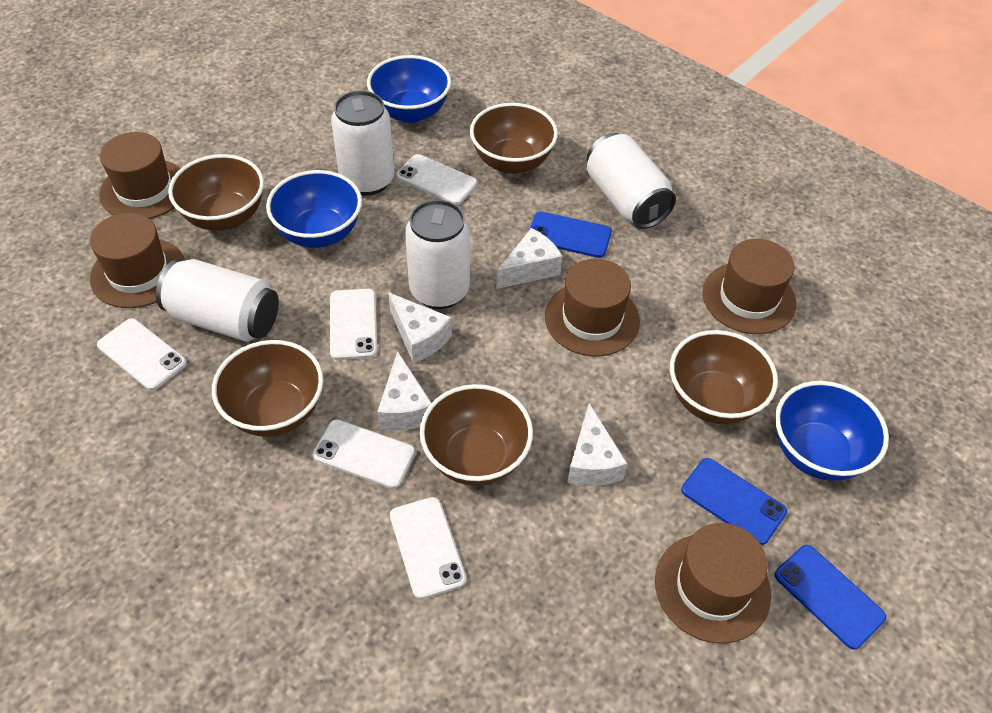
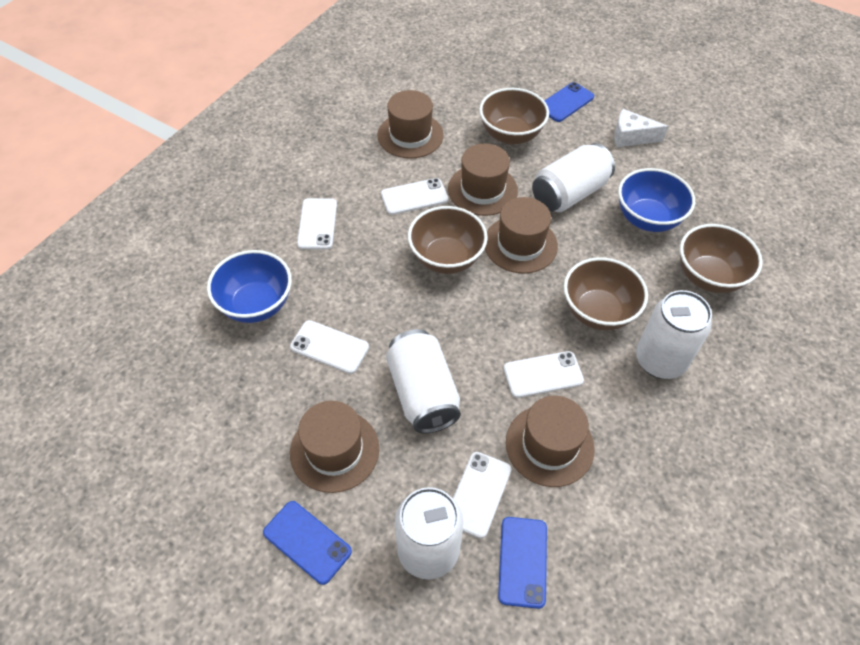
blue bowl: [266,170,362,248] [367,55,451,123] [775,381,889,481] = 3 -> [207,250,292,323] [618,168,695,232] = 2
brown bowl: [168,154,264,231] [212,340,323,437] [420,384,533,486] [470,103,558,174] [670,330,778,424] = 5 -> [408,206,488,274] [479,88,549,145] [564,257,648,331] [680,224,763,293] = 4
white cheese: [377,351,432,430] [388,292,452,363] [496,228,563,289] [567,403,628,486] = 4 -> [614,109,668,147] = 1

